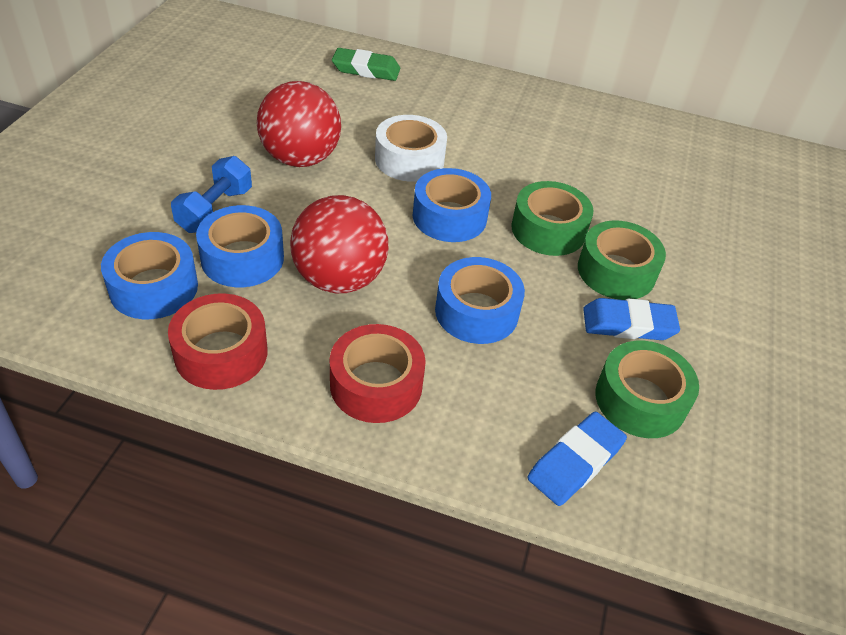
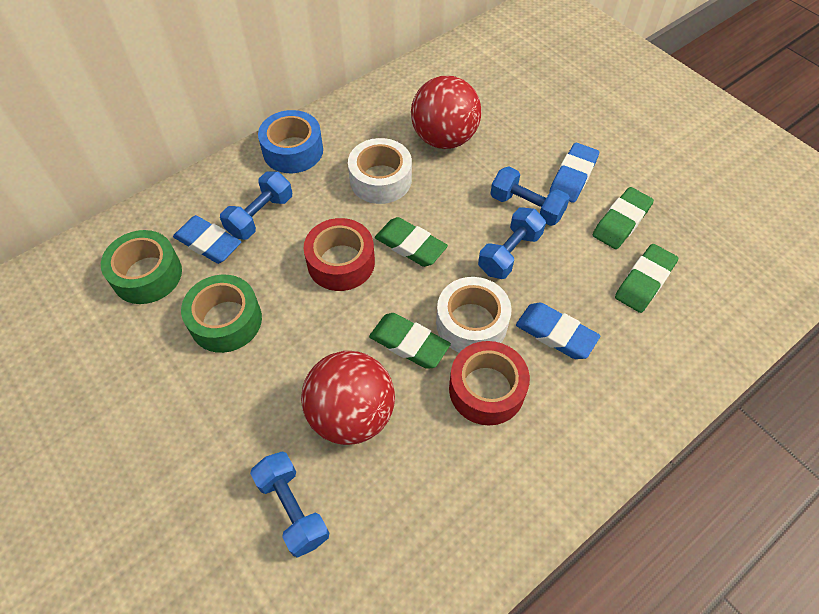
blue dumbbell: [171,156,252,233] = 1 -> [220,171,292,240] [250,451,329,558] [478,207,546,279] [490,167,570,226] = 4
blue eraser: [527,411,627,506] [583,298,680,340] = 2 -> [173,215,241,264] [516,303,600,359] [549,143,599,203] = 3
blue tape: [101,232,198,319] [196,205,284,287] [413,168,491,242] [435,257,525,344] = 4 -> [258,110,323,173] = 1
green eraser: [332,48,400,81] = 1 -> [369,313,451,369] [375,217,448,267] [593,187,654,249] [615,244,678,313] = 4
green tape: [511,181,594,256] [578,220,666,300] [595,341,699,438] = 3 -> [101,230,182,304] [181,275,262,353] = 2
white tape: [375,115,447,182] = 1 -> [348,138,412,204] [436,277,512,353] = 2

